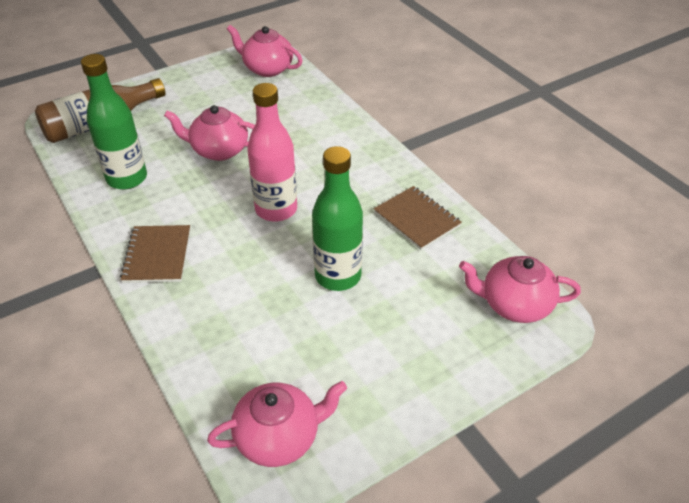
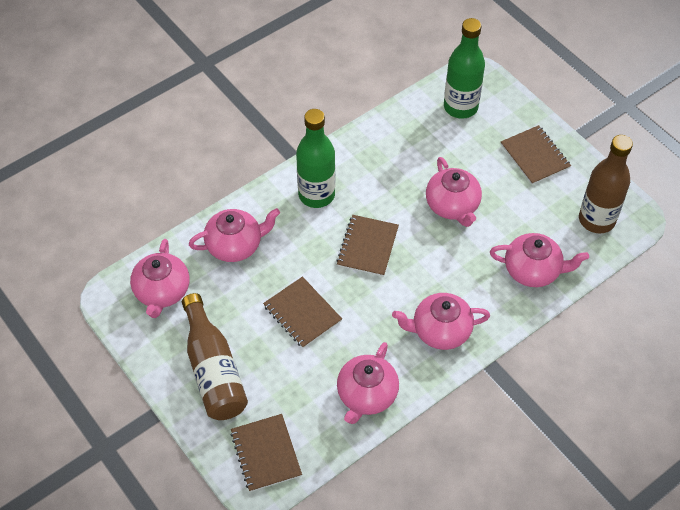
brown bottle: [35,78,166,143] = 1 -> [182,293,248,420] [579,135,633,234] = 2
brown notebook: [120,225,190,283] [374,186,462,250] = 2 -> [230,414,302,492] [263,276,342,348] [336,215,399,277] [501,125,571,185] = 4
pink bottle: [247,83,297,222] = 1 -> none = 0
pink teapot: [164,105,255,161] [207,381,347,467] [227,25,303,77] [459,256,581,323] = 4 -> [130,239,190,318] [189,208,280,262] [337,342,399,424] [392,293,490,350] [426,157,482,227] [490,233,589,287] = 6

